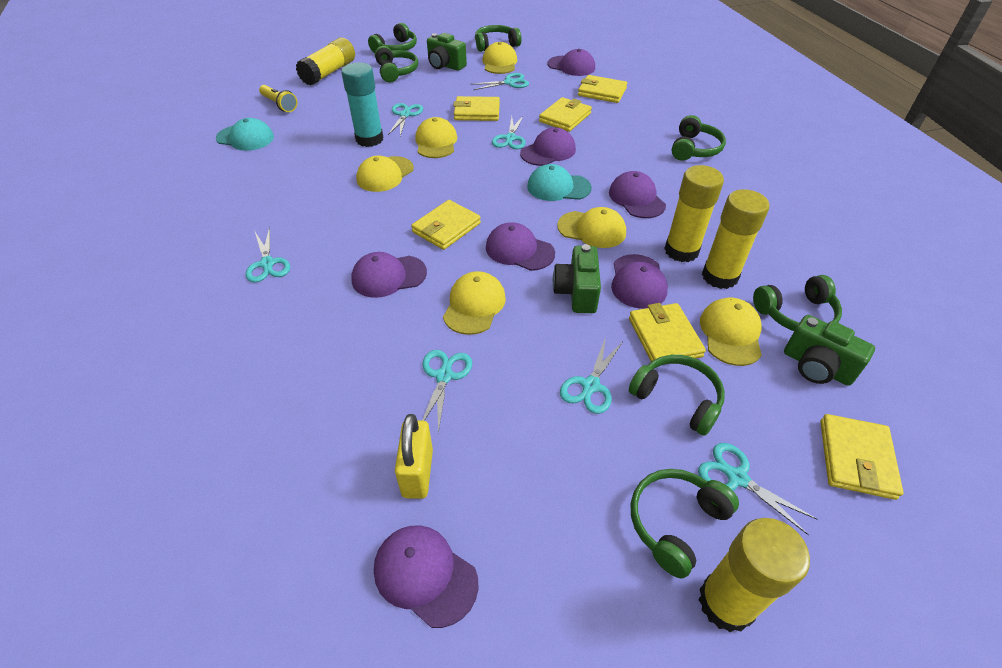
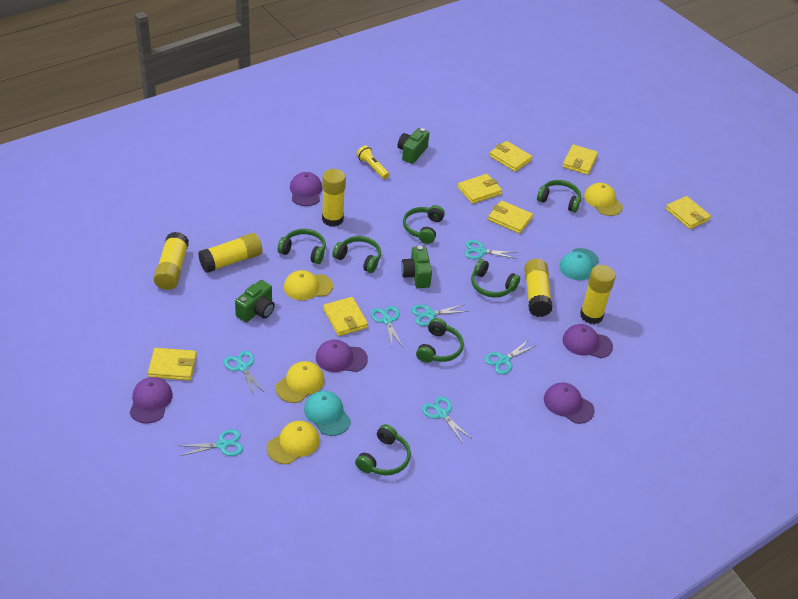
purple cap: [351,252,427,298] [374,525,478,628] [486,222,555,271] [520,127,576,166] [547,49,595,76] [609,171,666,218] [611,254,668,309] = 7 -> [130,377,173,423] [290,172,322,206] [316,340,368,372] [544,383,595,424] [563,324,613,358] = 5
turquoise glue stick: [341,62,383,147] = 1 -> none = 0
yellow cap: [356,156,414,192] [415,117,457,158] [443,271,506,335] [482,42,517,74] [557,207,626,248] [700,298,762,366] = 6 -> [267,421,320,464] [276,361,324,403] [284,270,333,300] [584,183,623,216] = 4
yellow glue stick: [296,37,355,85] [664,165,724,262] [699,518,810,632] [702,189,769,289] = 4 -> [154,232,189,290] [198,233,262,273] [322,169,346,227] [524,259,553,317] [580,265,616,324] = 5
yellow padlock: [395,414,433,499] = 1 -> none = 0
yellow wallet: [411,200,481,250] [453,96,500,121] [539,97,592,132] [578,75,627,103] [629,303,706,362] [820,414,903,500] = 6 -> [148,348,197,381] [323,297,368,336] [458,174,502,204] [488,201,533,234] [489,141,533,172] [562,144,598,175] [666,196,711,229] = 7

